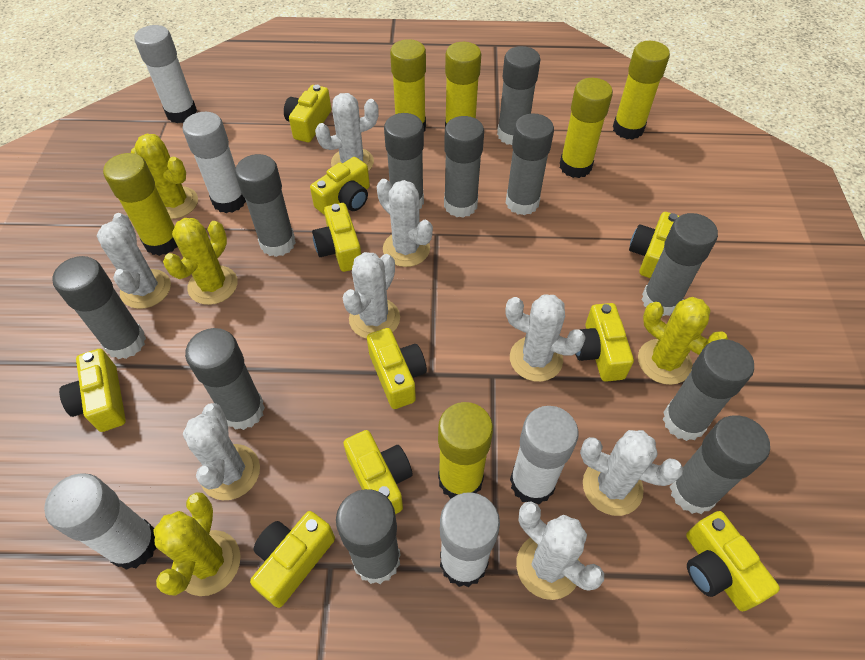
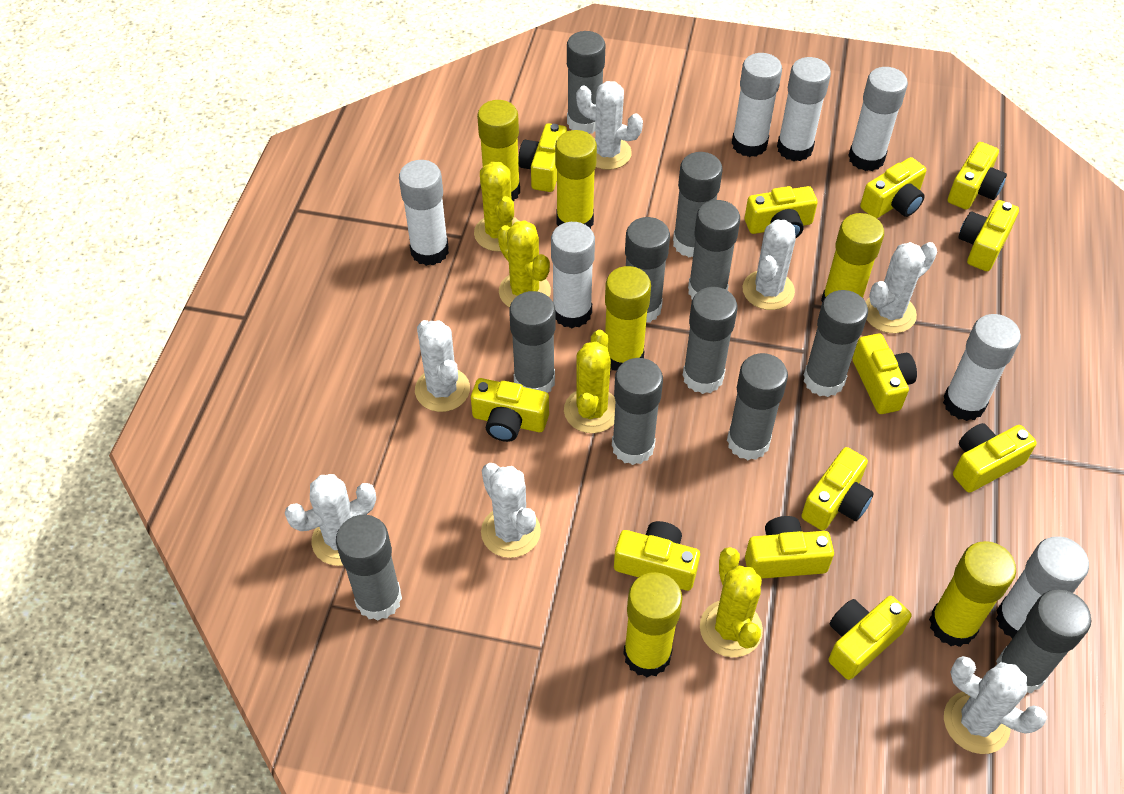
white cactus: [97,213,171,309] [183,403,260,500] [315,93,379,171] [343,252,400,339] [377,179,433,267] [506,294,586,382] [516,501,604,600] [580,430,683,516] = 8 -> [285,474,376,566] [415,320,470,412] [481,463,541,558] [576,81,643,170] [742,220,796,310] [866,242,937,333] [944,656,1047,754] = 7
white glue stick: [44,473,156,570] [134,25,197,123] [182,112,246,213] [440,492,500,587] [510,406,579,505] = 5 -> [399,160,449,266] [551,222,595,328] [732,53,782,157] [777,57,831,161] [848,67,908,171] [943,314,1021,421] [996,536,1089,639] = 7
yellow camera: [59,349,126,432] [250,511,335,608] [284,85,331,142] [310,157,370,215] [312,203,361,272] [344,430,413,514] [367,328,427,409] [575,303,634,382] [629,212,679,278] [686,511,780,611] = 10 -> [471,378,549,442] [518,123,567,192] [614,521,700,591] [745,186,818,238] [745,516,834,579] [801,447,874,530] [828,596,911,680] [852,334,917,414] [860,157,926,218] [948,142,1007,210] [953,423,1037,493] [958,200,1019,271] = 12

